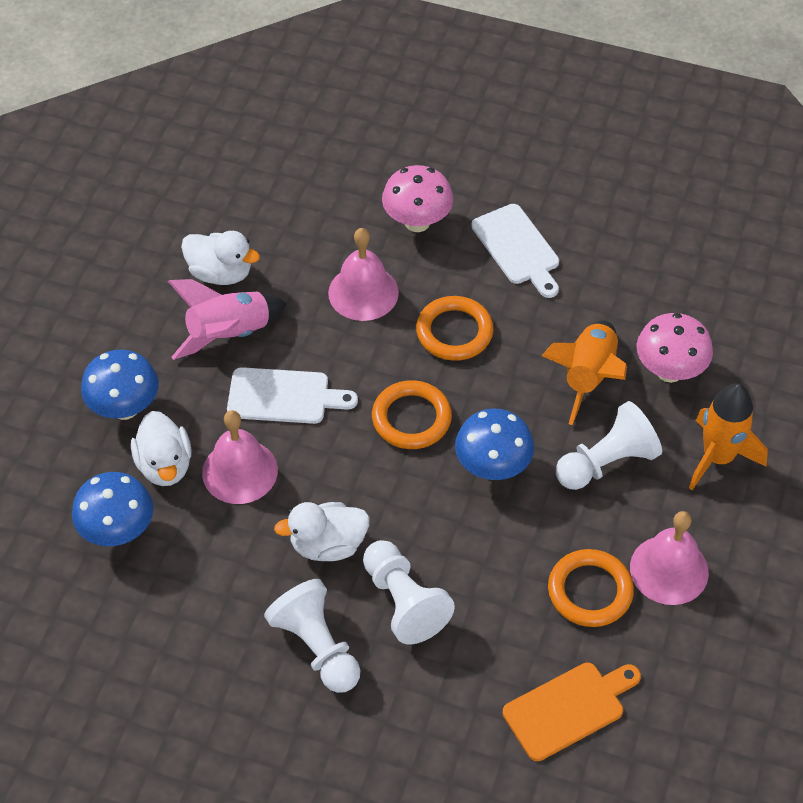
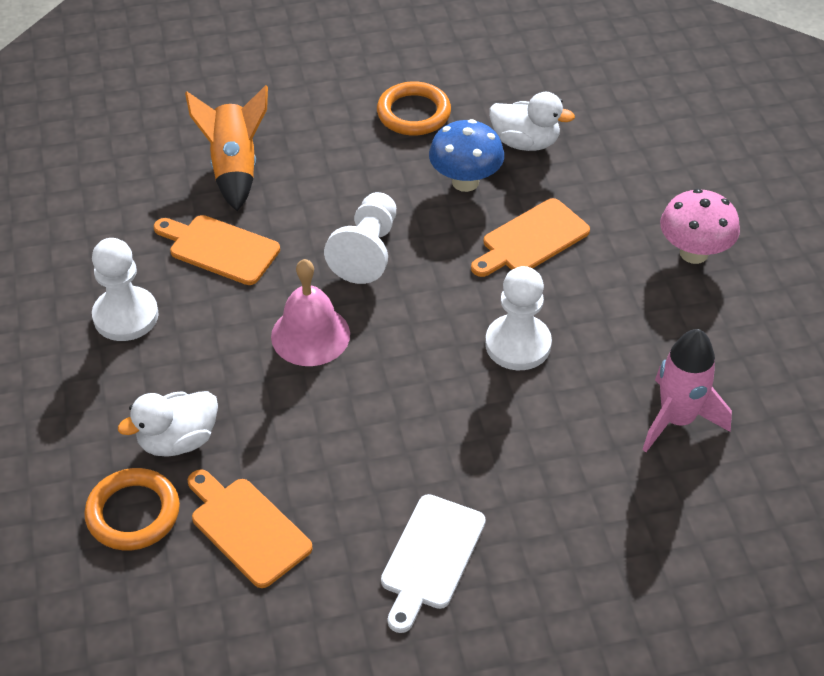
blue mushroom: [72,472,153,546] [81,350,159,420] [455,408,534,480] = 3 -> [429,119,504,192] = 1
orange cutting board: [503,663,641,761] = 1 -> [154,215,280,285] [188,469,313,588] [471,198,590,277] = 3
orange ring: [372,380,452,449] [416,296,494,361] [548,549,634,627] = 3 -> [84,468,180,551] [377,81,451,136] = 2
orange rocket: [542,321,627,425] [689,383,768,490] = 2 -> [185,85,268,211] = 1
pink bell: [202,410,278,504] [328,228,399,321] [630,511,709,605] = 3 -> [271,259,350,366] = 1
pink mushroom: [382,165,453,232] [637,313,713,383] = 2 -> [660,189,740,264] = 1
white cutting board: [227,367,358,424] [471,204,559,298] = 2 -> [381,494,486,633] = 1
white duck: [131,411,192,486] [181,231,260,285] [274,502,370,561] = 3 -> [118,391,218,456] [489,92,575,151] = 2

